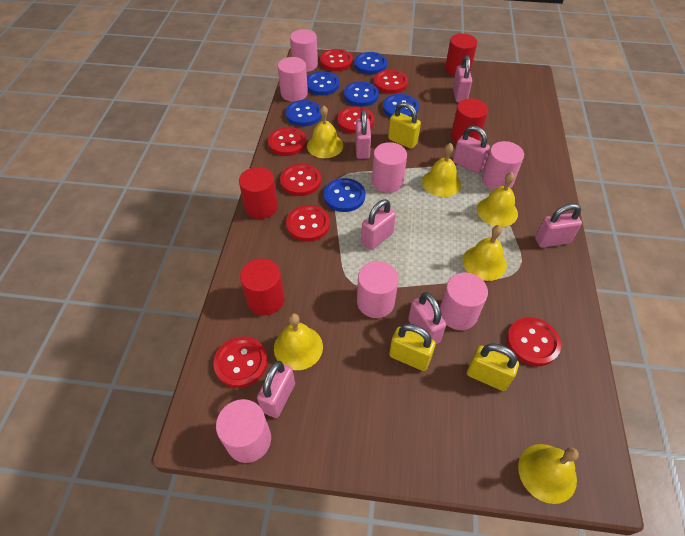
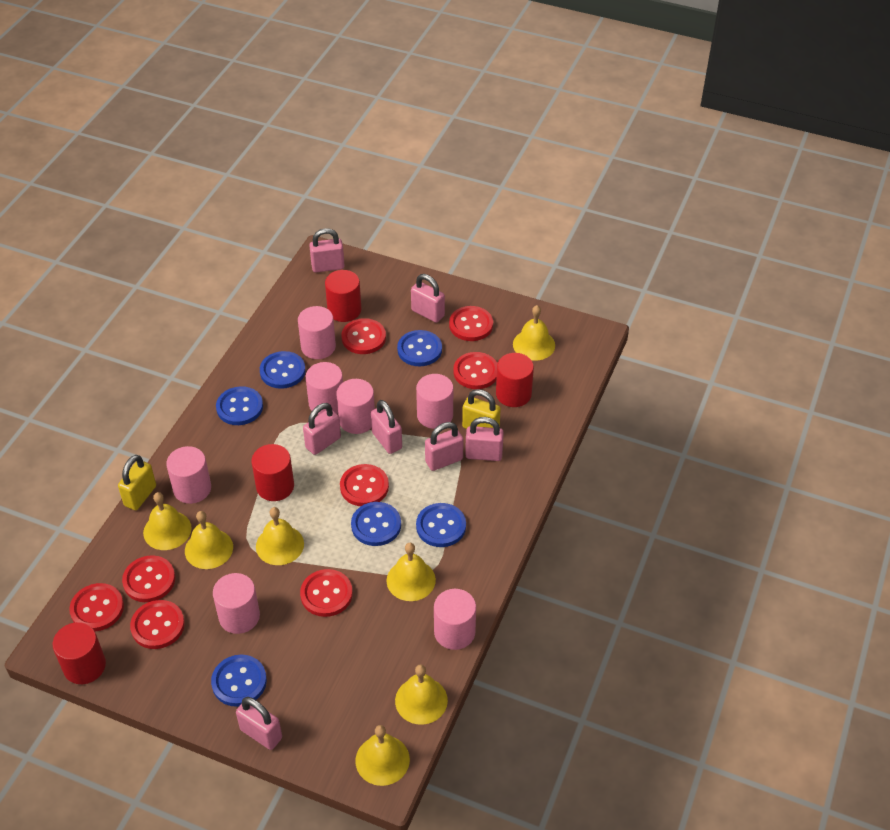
yellow bell: [274,313,323,370] [307,105,343,158] [422,143,461,197] [463,225,507,281] [477,172,518,227] [518,444,579,504] = 6 -> [143,492,192,550] [185,511,233,569] [256,507,304,565] [356,725,410,786] [386,543,436,601] [395,664,448,725] [513,305,555,361] = 7
yellow padlock: [388,102,421,149] [389,324,436,371] [467,343,519,391] = 3 -> [118,455,156,510] [462,389,501,429] = 2

